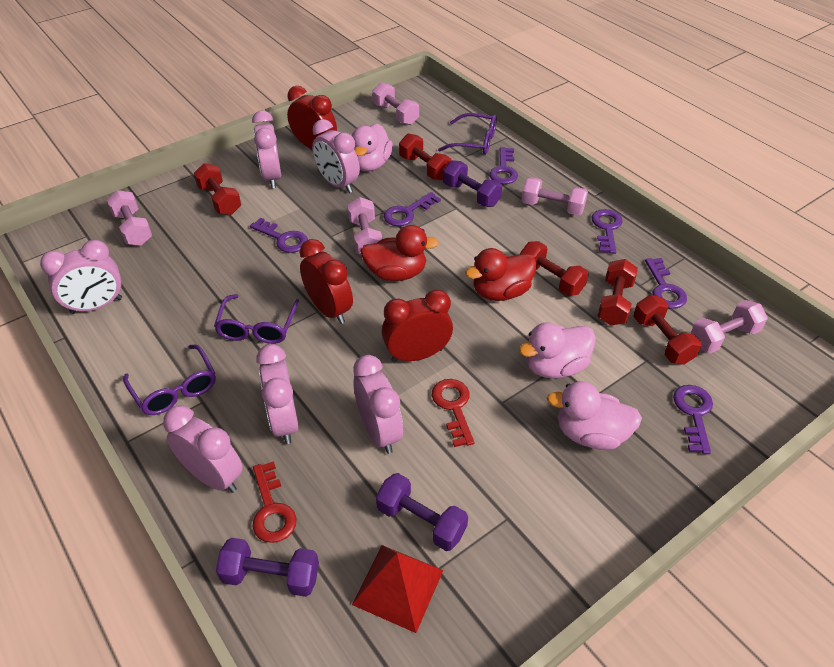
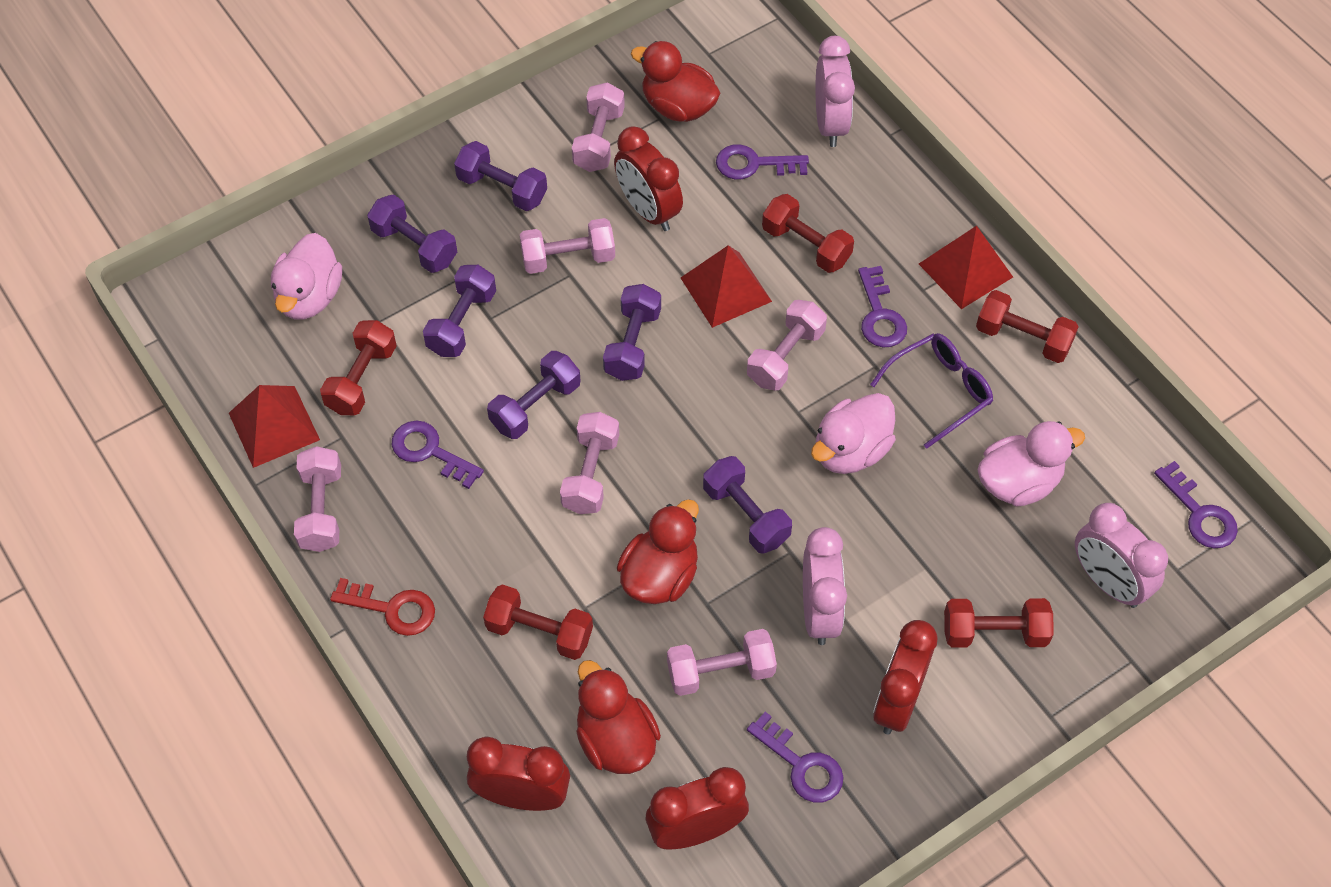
pink clock: [40,240,122,314] [163,405,243,493] [252,110,281,188] [256,344,299,444] [312,119,360,193] [353,355,403,454] = 6 -> [803,527,847,645] [816,36,855,147] [1075,503,1168,608] = 3
pink dumbbell: [107,190,152,246] [347,197,382,255] [372,82,419,125] [521,177,588,216] [690,300,768,353] = 5 -> [294,446,341,552] [520,218,615,274] [560,412,619,514] [572,82,625,172] [667,629,777,696] [747,300,827,391] = 6
purple dumbbell: [216,538,319,597] [376,473,468,551] [443,160,502,207] = 3 -> [367,195,457,273] [423,265,496,357] [454,141,547,211] [487,351,581,439] [603,284,661,381] [703,456,792,554] = 6
purple glasses: [123,345,216,415] [214,294,299,344] [438,113,497,155] = 3 -> [870,333,993,449] = 1
purple key: [250,218,308,253] [384,192,441,226] [489,147,518,184] [591,209,623,254] [645,258,687,309] [673,385,713,454] = 6 -> [392,421,484,489] [716,144,809,180] [747,712,843,803] [858,266,907,347] [1154,461,1238,548] = 5
red clock: [287,86,337,149] [300,239,353,324] [382,289,453,362] = 3 -> [467,736,570,811] [614,126,683,231] [646,767,749,850] [873,620,937,735] = 4
red duck: [360,225,439,281] [465,248,537,301] = 2 -> [576,660,661,774] [617,499,699,604] [631,41,720,122] = 3
red key: [252,461,297,543] [432,379,475,447] = 2 -> [330,578,435,636] = 1
red pyramid: [352,545,443,633] = 1 -> [229,385,320,468] [681,245,772,328] [919,226,1013,309] = 3

